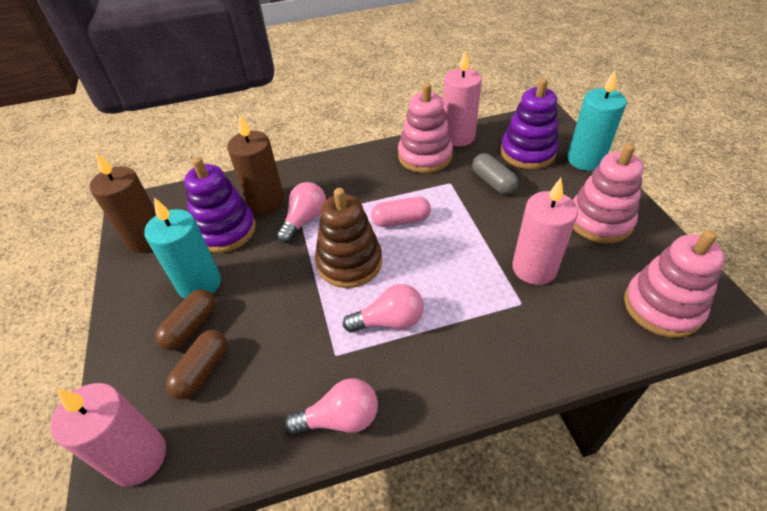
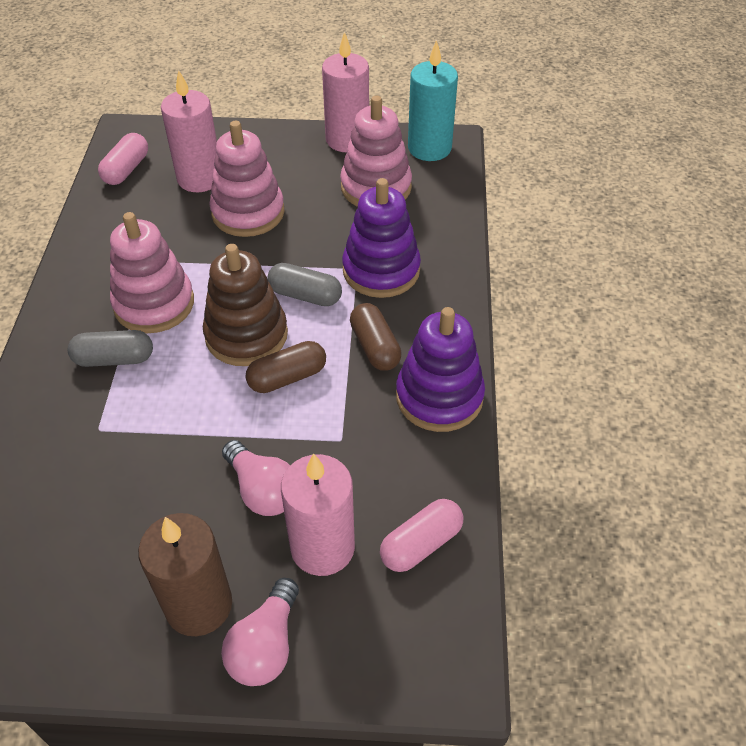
brown candle: [89,153,156,253] [227,114,284,214] = 2 -> [138,513,232,636] = 1
grey capsule: [472,153,518,194] = 1 -> [68,330,153,367] [268,263,342,306] = 2
pink capsule: [371,197,431,227] = 1 -> [98,133,148,185] [380,499,463,572] = 2
pink light bulb: [277,182,326,243] [285,378,378,435] [343,284,424,332] = 3 -> [221,578,299,686] [222,440,290,516] = 2
turquoise candle: [144,198,221,299] [567,69,627,171] = 2 -> [408,40,458,161] = 1

